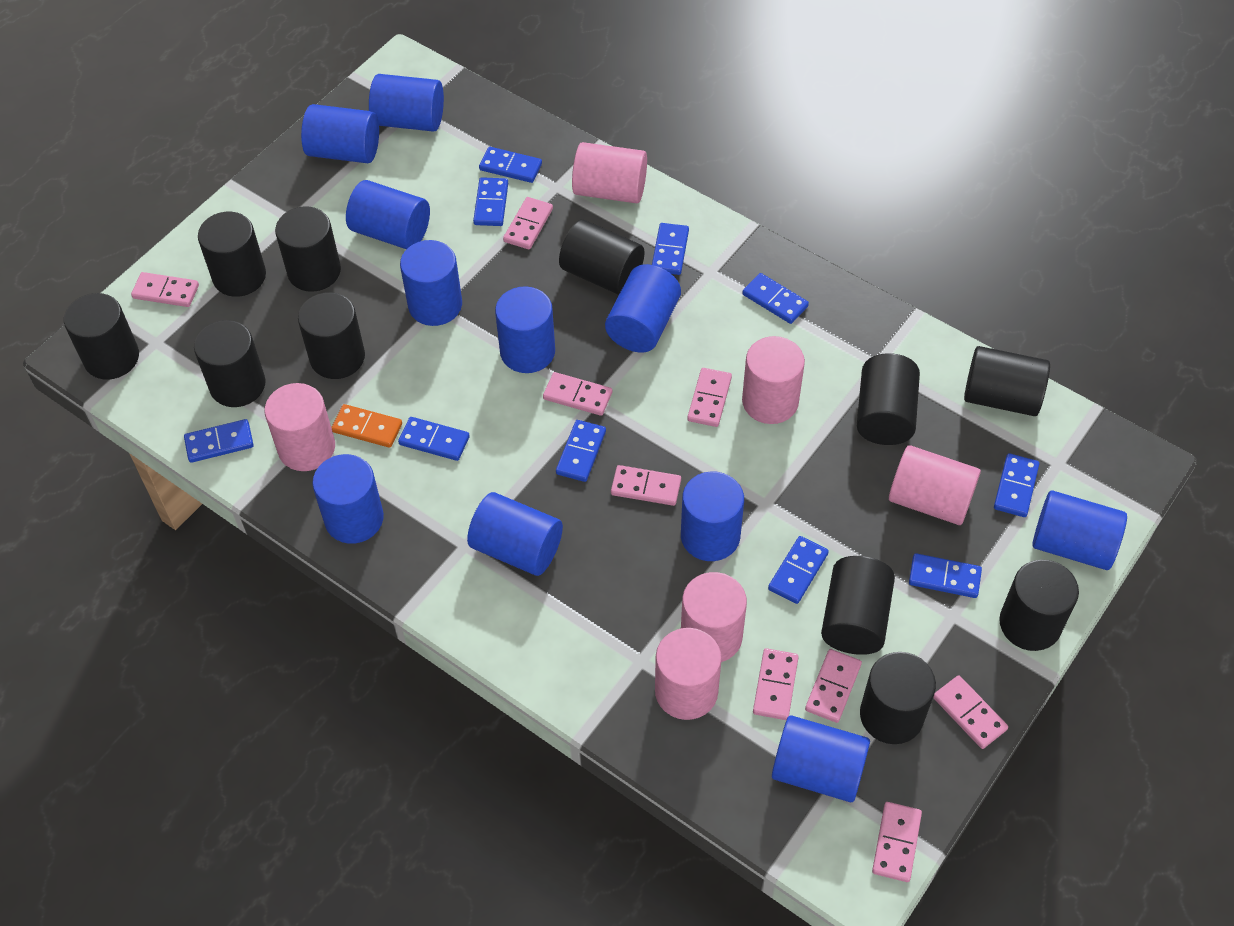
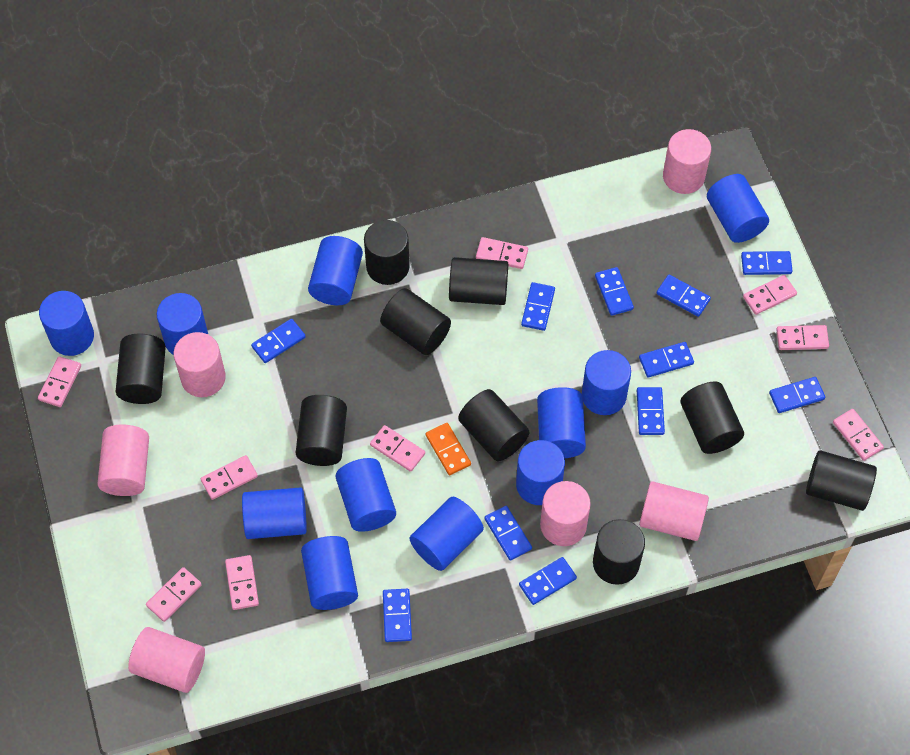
black cylinder: [64,293,139,380] [194,320,266,407] [198,212,266,297] [275,206,341,292] [298,292,365,379] [559,220,644,295] [821,556,895,655] [857,353,920,445] [860,652,936,744] [964,346,1050,416] [999,559,1079,651] = 11 -> [115,334,166,404] [296,395,347,466] [364,220,410,285] [380,288,451,355] [449,257,508,305] [458,389,529,461] [593,519,645,585] [680,381,744,454] [806,450,877,511] = 9
blue domino: [184,419,254,463] [398,417,470,461] [473,177,508,226] [479,147,542,183] [556,420,606,482] [652,223,689,275] [742,273,809,324] [768,536,829,604] [909,553,982,598] [994,453,1039,517] = 10 -> [251,319,306,363] [383,589,412,642] [484,506,532,561] [519,557,577,605] [521,282,555,331] [595,267,634,316] [637,387,665,435] [639,342,694,378] [657,275,711,317] [741,251,792,275] [769,377,825,413] = 11

